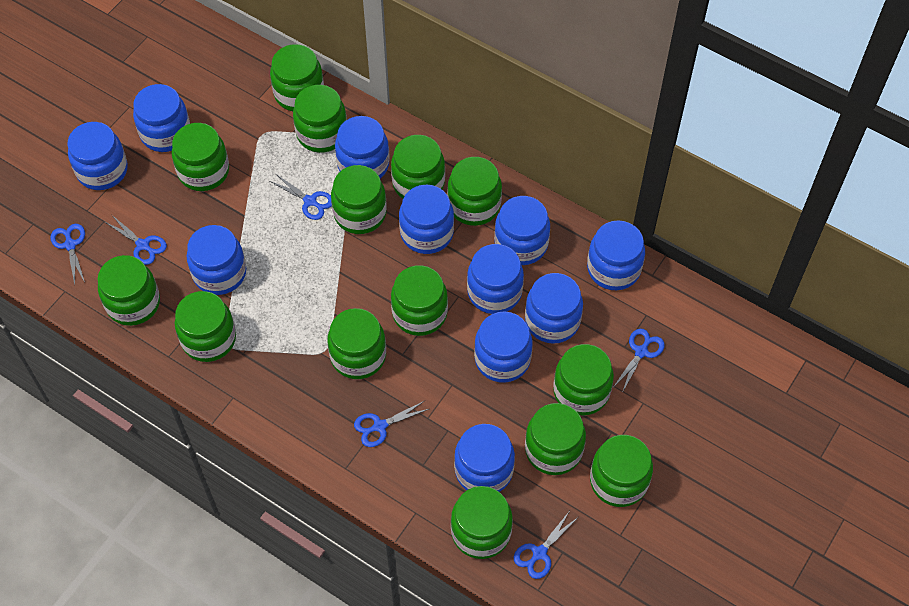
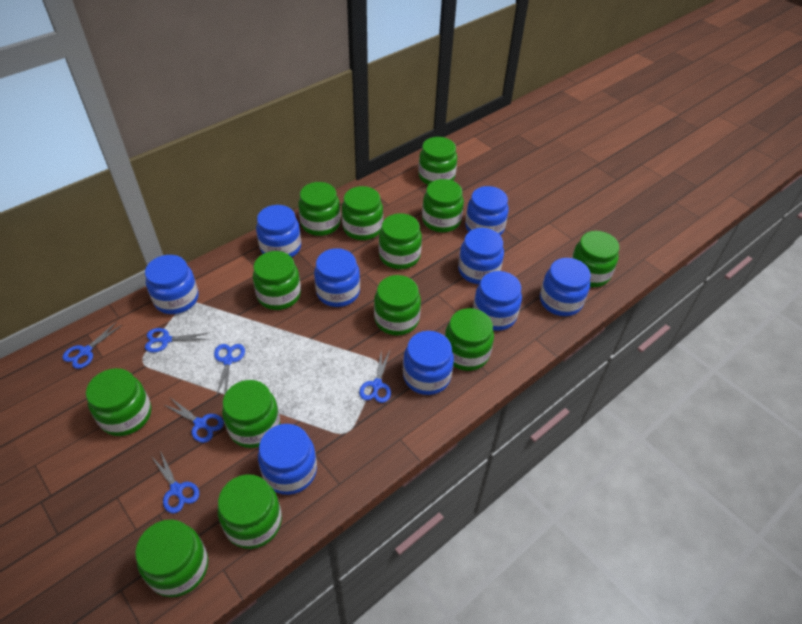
blue jar: [67,122,128,190] [133,84,190,152] [187,225,246,295] [335,116,389,178] [399,185,454,254] [454,424,515,492] [467,244,524,314] [474,311,532,383] [494,196,550,265] [525,273,583,344] [587,220,645,290] = 11 -> [145,255,199,314] [256,205,301,257] [258,424,317,495] [314,248,360,307] [403,331,454,395] [458,228,504,284] [465,186,509,236] [473,271,522,331] [540,258,591,316] = 9
green jar: [97,255,160,326] [172,123,229,191] [175,291,236,362] [270,44,324,111] [293,85,347,153] [327,308,386,379] [331,165,387,234] [391,135,445,199] [391,265,448,336] [447,157,502,226] [451,486,513,559] [525,403,586,475] [553,344,614,416] [590,435,653,507] = 14 -> [86,368,151,436] [135,520,208,597] [218,474,282,549] [222,380,280,448] [253,251,301,310] [298,182,341,236] [342,186,383,240] [374,275,421,335] [379,213,422,269] [418,137,457,185] [422,179,464,232] [445,308,494,371] [572,231,619,287] = 13

